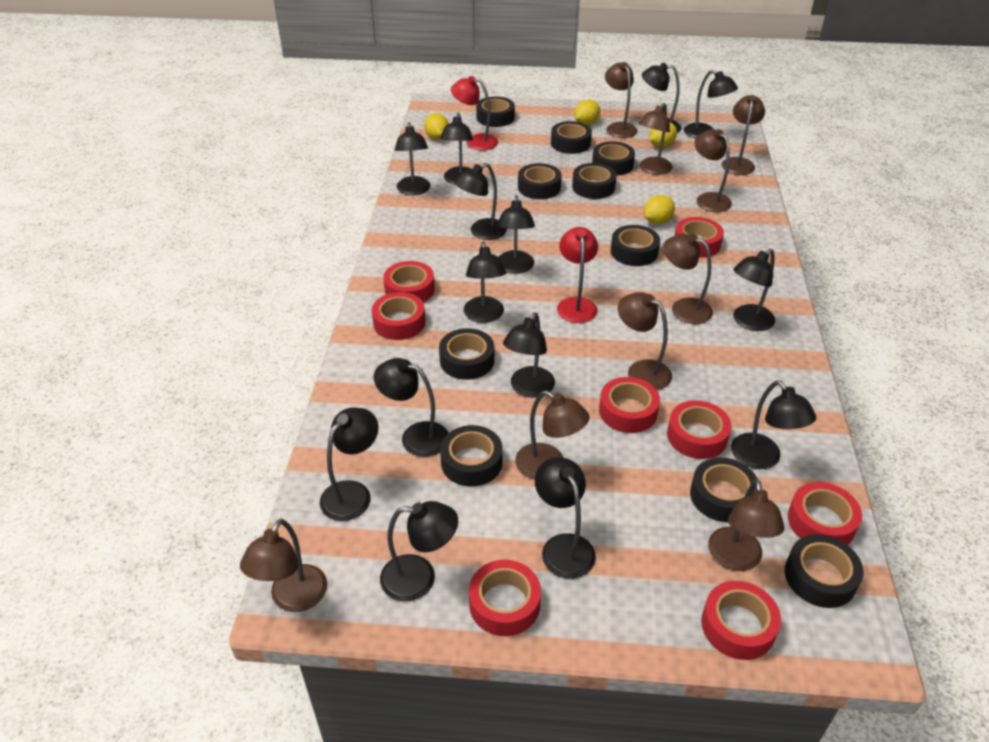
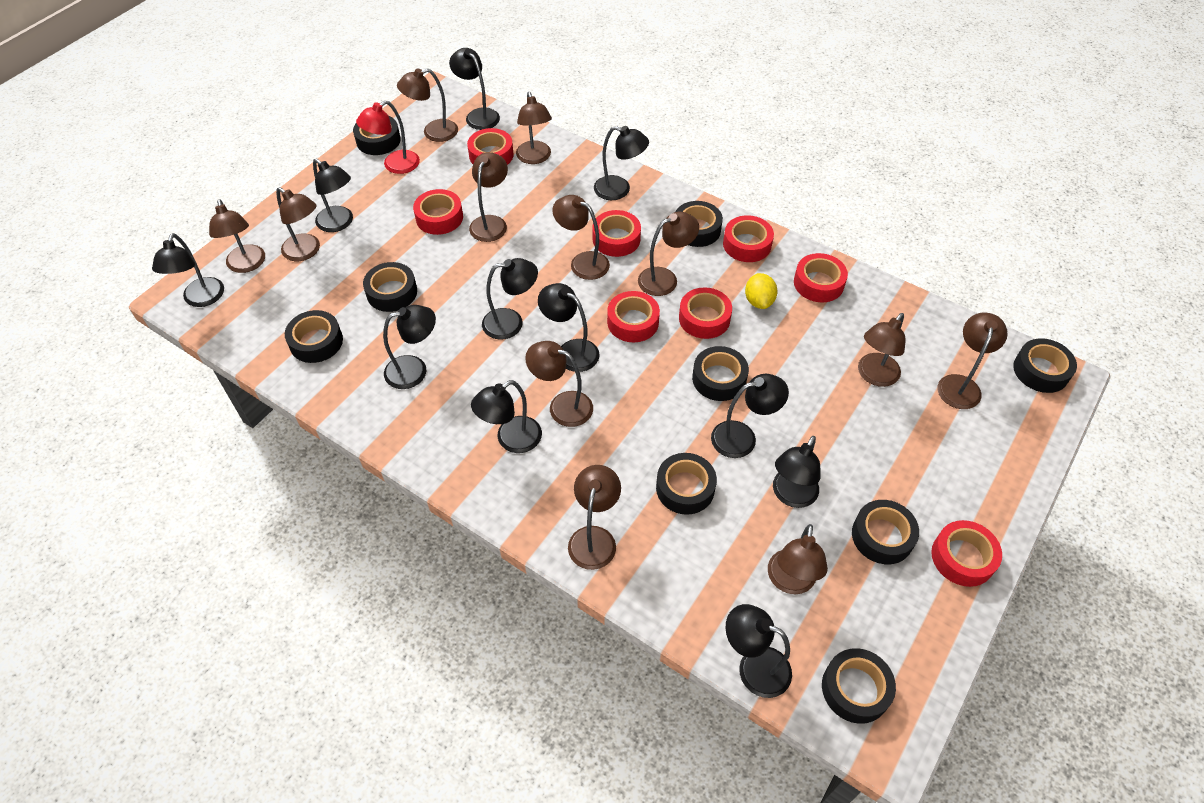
black lamp: [320,408,378,521] [374,358,448,457] [380,501,458,602] [395,122,430,195] [440,113,473,185] [454,163,507,240] [464,241,506,323] [497,195,535,274] [503,312,555,398] [535,457,596,579] [642,63,681,133] [684,70,738,138] [731,381,816,469] [734,249,775,331] = 14 -> [152,233,224,307] [313,158,353,232] [383,305,436,389] [449,48,500,130] [471,380,542,453] [482,258,538,340] [538,283,599,372] [594,126,649,200] [711,374,789,458] [726,604,792,698] [773,436,821,508] = 11
black tape: [439,328,494,380] [440,425,503,486] [476,96,515,127] [518,163,561,199] [551,121,592,154] [572,163,617,199] [592,141,635,176] [611,225,660,266] [690,457,758,522] [785,534,863,608] = 10 -> [285,310,343,363] [353,116,401,155] [363,262,417,312] [656,453,717,515] [676,201,723,247] [692,346,749,401] [822,648,896,724] [852,500,919,564] [1013,338,1077,393] = 9
brown lamp: [240,519,327,612] [515,390,590,479] [605,62,637,138] [618,292,672,390] [639,103,673,175] [663,234,713,324] [694,129,732,212] [708,479,785,571] [722,95,765,175] = 9 -> [209,199,265,273] [276,187,320,261] [397,68,458,142] [469,152,508,242] [516,92,552,164] [525,341,593,427] [552,195,610,280] [568,465,621,570] [638,212,699,296] [768,524,828,594] [858,313,905,387] [937,312,1007,409] = 12
red lamp: [451,76,498,150] [557,227,598,323] = 2 -> [356,101,420,174] = 1
yellow lemon: [424,113,449,139] [574,100,600,125] [644,195,675,224] [649,122,677,147] = 4 -> [745,273,777,309] = 1

